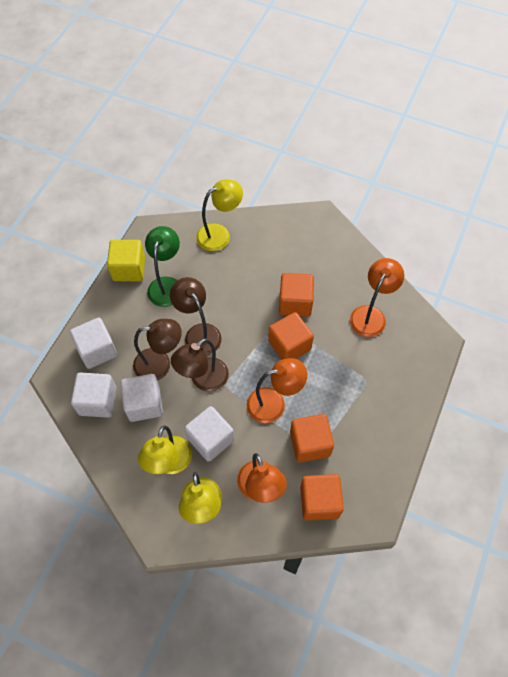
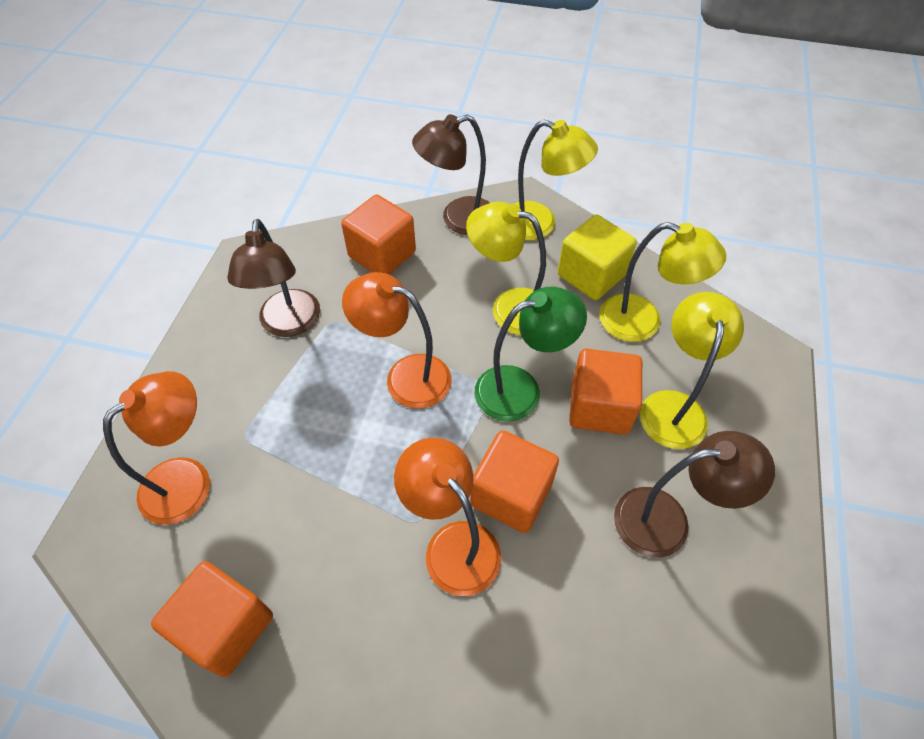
white cube: [70,318,117,369] [71,373,117,418] [120,374,163,422] [185,406,234,462] = 4 -> none = 0
yellow lamp: [138,426,192,474] [179,472,222,524] [196,179,243,251] = 3 -> [466,202,546,335] [514,120,598,241] [599,222,726,342] [640,292,744,449] = 4

